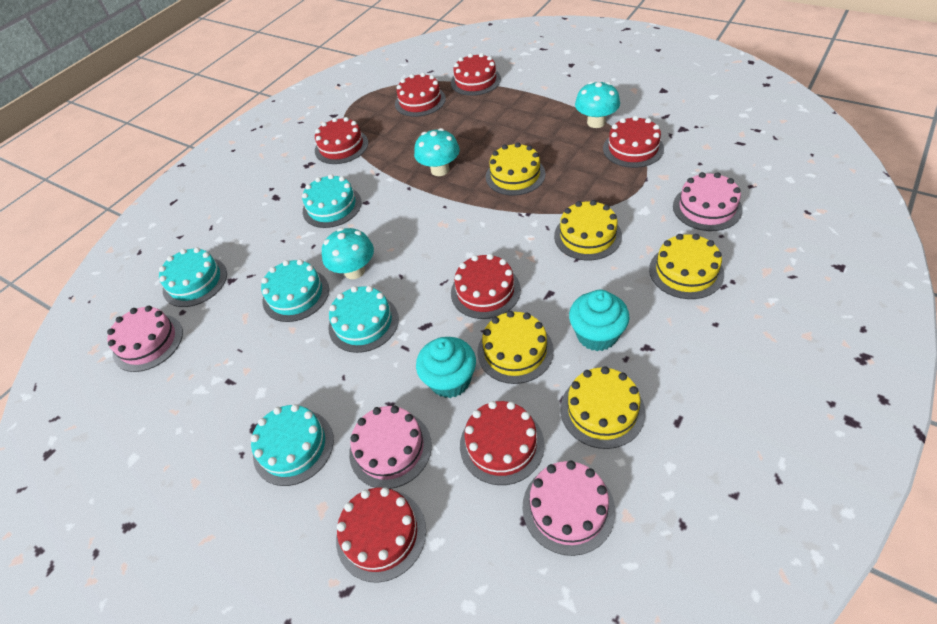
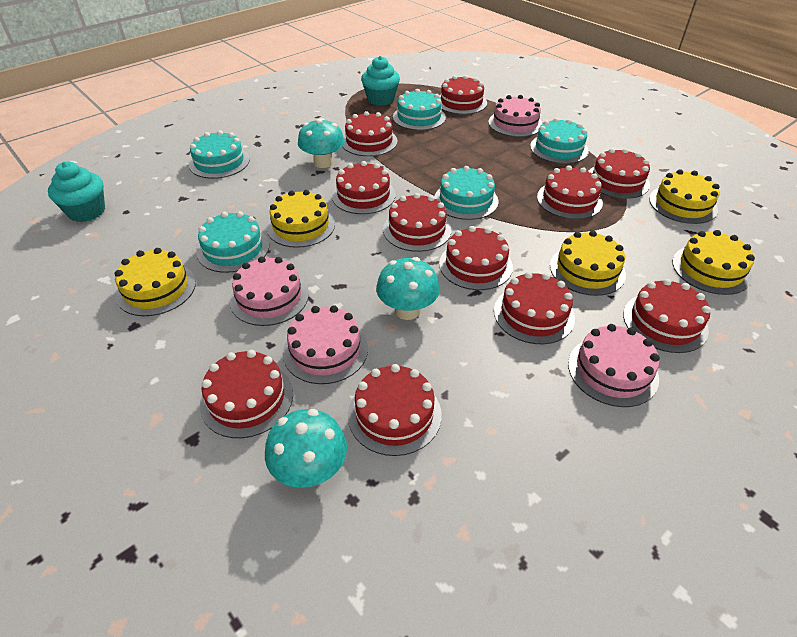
red cake: [315,117,368,164] [336,487,426,583] [395,73,446,117] [451,53,501,96] [451,254,521,319] [460,401,544,485] [603,116,664,168] = 7 -> [200,350,293,438] [332,161,396,214] [342,111,398,156] [348,364,442,456] [383,193,451,252] [439,75,487,114] [439,226,513,290] [494,272,575,344] [537,165,603,219] [588,148,650,199] [623,279,711,353] = 11

